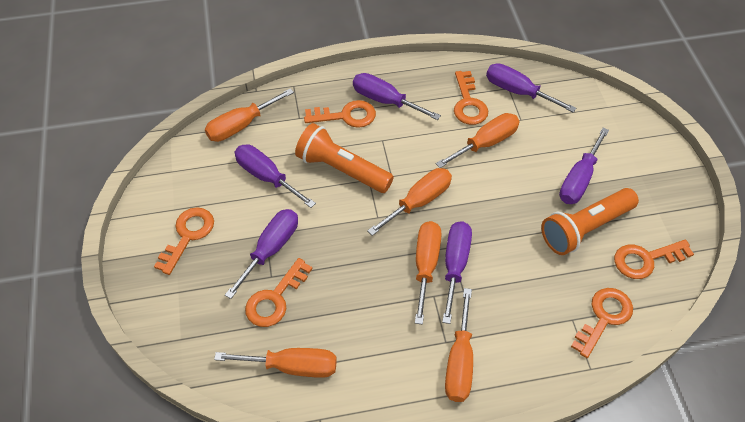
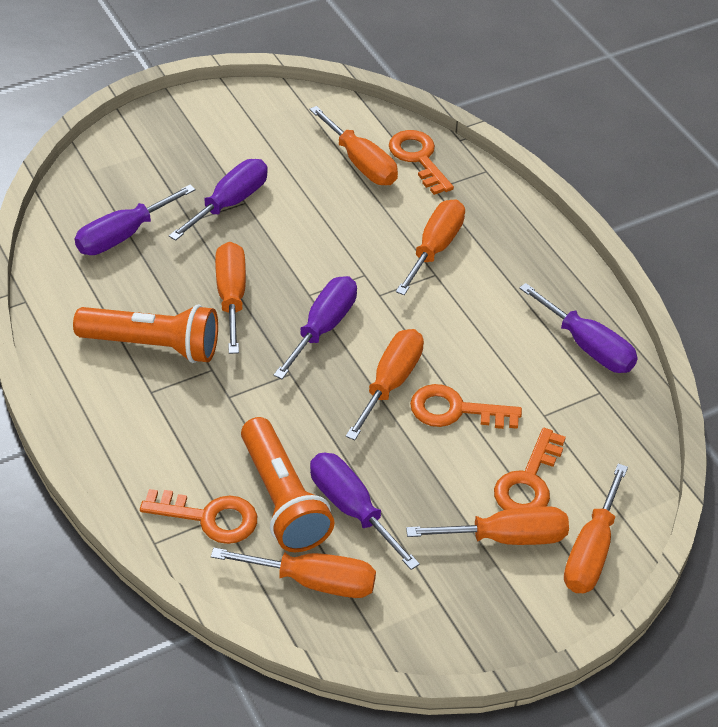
orange key: [154,207,214,275] [245,258,312,327] [304,100,376,128] [454,71,488,125] [571,288,633,358] [614,240,694,279] = 6 -> [140,489,257,544] [389,130,454,195] [410,384,522,429] [494,428,566,510] = 4
orange screwdriver: [205,88,294,142] [214,348,337,378] [367,168,452,236] [415,221,442,325] [436,113,520,168] [445,288,473,402] = 6 -> [211,548,376,598] [215,242,246,354] [309,106,398,185] [346,329,424,440] [396,199,465,295] [406,506,569,545] [564,463,628,593] = 7
purple screwdriver: [225,209,298,299] [235,144,316,208] [353,73,441,120] [442,221,472,324] [486,63,576,113] [559,128,609,204] = 6 -> [75,185,196,255] [169,159,268,241] [274,276,357,379] [310,453,420,570] [519,283,638,373] = 5

